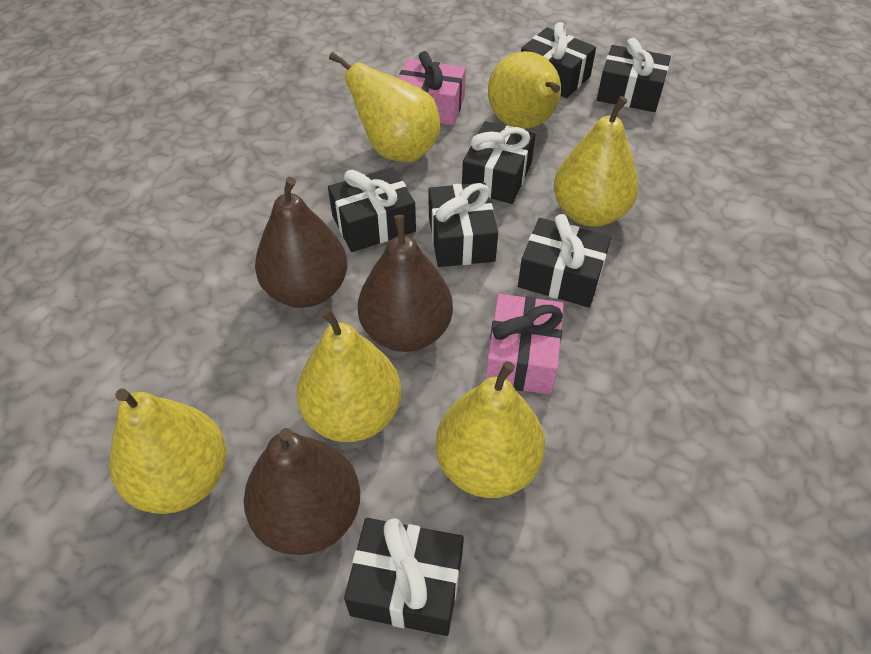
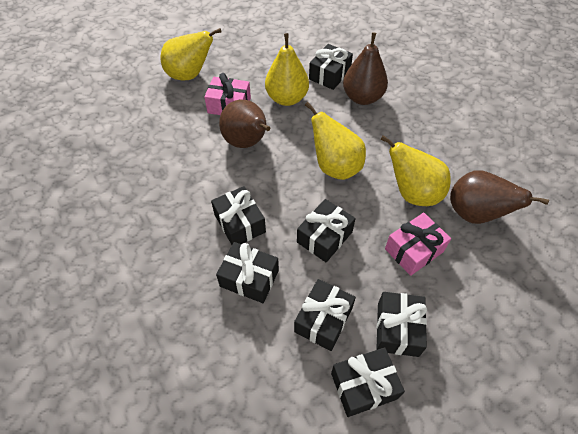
yellow pear: [109,389,227,514] [297,307,401,442] [329,52,440,162] [436,361,545,498] [488,51,561,129] [554,96,638,227] = 6 -> [161,28,222,80] [265,33,309,106] [305,102,366,180] [380,135,451,206] = 4

